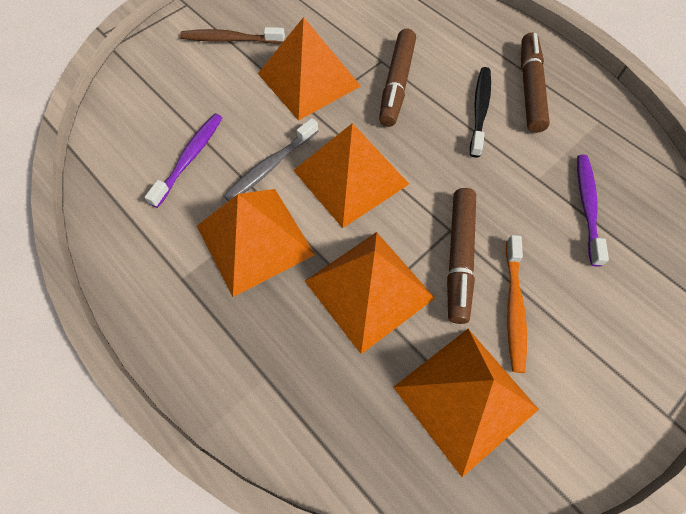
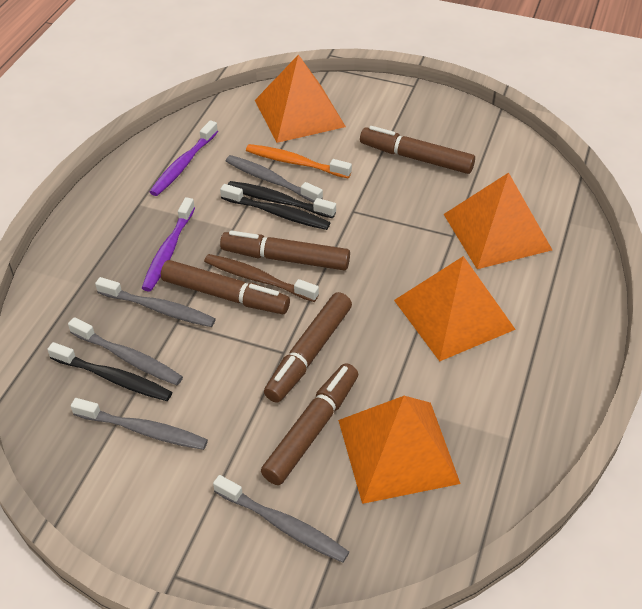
black toothbrush: [470,67,491,158] = 1 -> [47,342,172,401] [220,184,330,230] [228,181,336,218] = 3
brown marker: [379,29,416,127] [447,188,476,324] [521,33,550,133] = 3 -> [161,260,290,314] [220,231,350,270] [261,363,358,485] [264,292,352,403] [360,126,475,174] = 5
grey toothbrush: [223,118,318,201] = 1 -> [68,317,183,385] [71,398,208,450] [95,277,216,327] [213,475,349,563] [226,155,323,203] = 5
orange pyramid: [197,189,315,297] [258,17,361,121] [293,123,409,228] [305,232,435,354] [393,329,539,477] = 5 -> [255,55,346,143] [338,396,461,504] [394,256,516,361] [444,173,552,269] = 4

